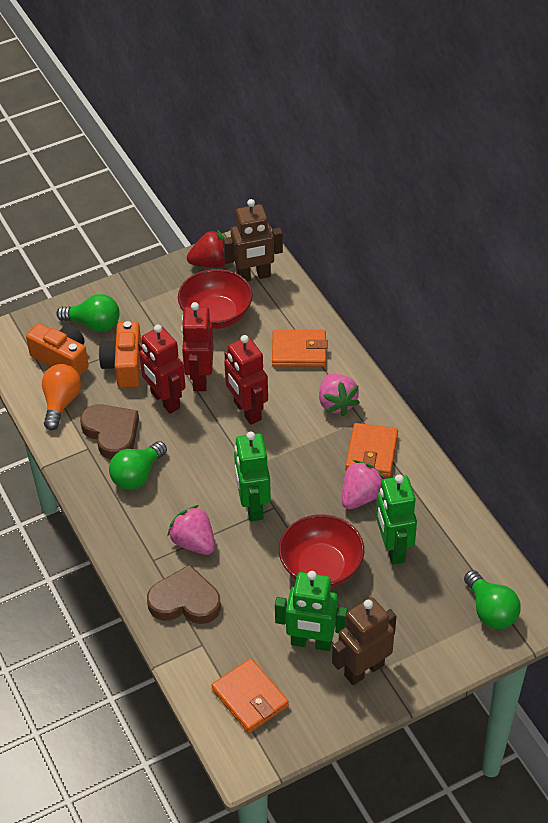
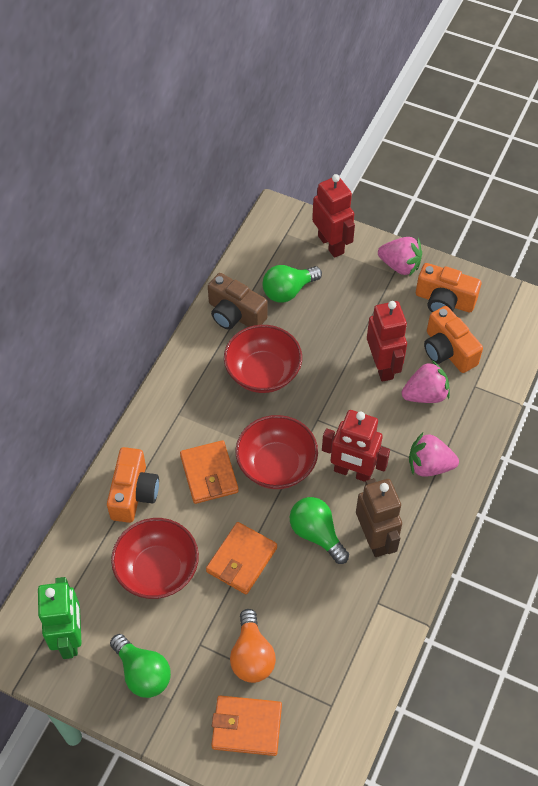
brown camera: none = 0 -> [208,273,268,330] = 1
brown heart: [80,404,139,460] [147,564,221,624] = 2 -> none = 0
brown robot: [223,199,283,282] [332,597,396,685] = 2 -> [356,478,402,557] = 1
green robot: [234,432,271,521] [275,571,348,651] [376,474,417,564] = 3 -> [38,577,82,659] = 1
orange camera: [26,323,89,376] [99,321,141,387] = 2 -> [107,447,159,523] [416,263,481,312] [424,306,483,373] = 3
red bowl: [178,269,253,329] [279,514,365,588] = 2 -> [111,518,199,599] [224,325,302,393] [236,415,318,489] = 3
red strawberry: [187,229,229,268] = 1 -> none = 0

